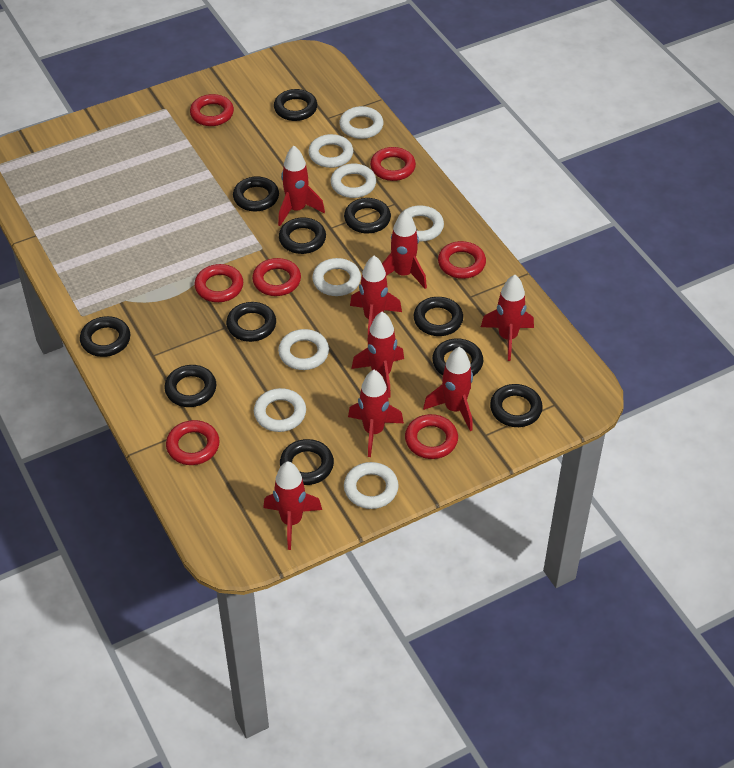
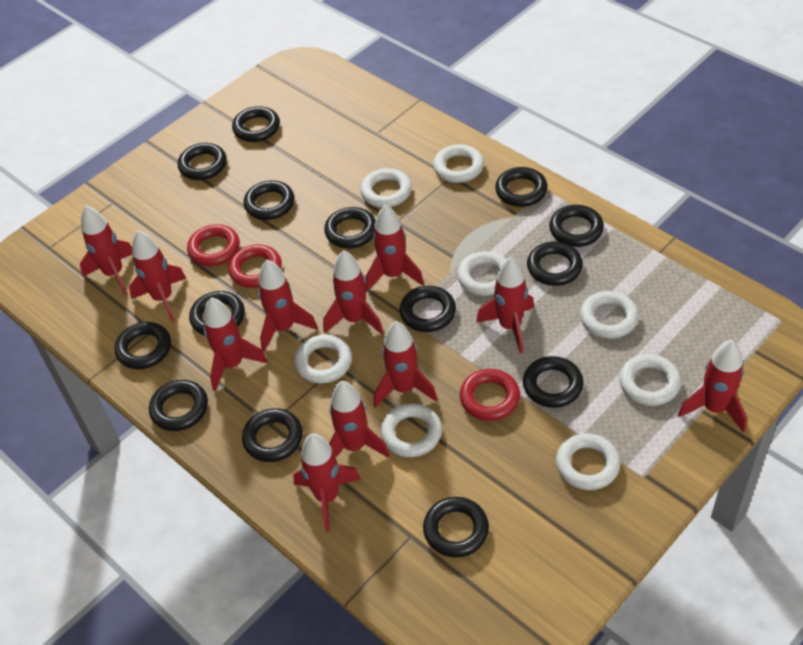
black ring: [80,316,130,357] [164,365,216,407] [226,302,276,342] [233,176,279,211] [274,89,317,121] [279,217,326,254] [280,439,334,485] [344,198,391,233] [414,297,463,336] [432,339,483,376] [490,384,543,427] = 11 -> [115,322,171,369] [149,380,208,431] [178,143,227,180] [189,291,245,336] [232,106,280,142] [242,408,303,462] [244,180,294,220] [324,207,376,248] [400,286,456,332] [423,497,489,558] [495,167,548,207] [523,356,584,408] [527,242,583,286] [549,205,604,247] = 14
red ring: [166,420,220,465] [190,94,234,126] [194,264,243,302] [252,258,301,296] [370,147,416,181] [405,414,458,459] [438,241,486,279] = 7 -> [187,224,240,266] [228,245,282,288] [460,369,520,421] = 3
red rocket: [263,461,322,550] [278,146,325,226] [348,370,404,457] [350,256,402,336] [351,312,404,398] [382,211,427,289] [423,347,473,431] [481,275,534,361] = 8 -> [80,206,132,295] [129,230,186,322] [204,297,267,391] [258,260,318,352] [293,434,361,532] [323,250,384,334] [329,381,390,458] [365,205,424,291] [374,321,437,408] [476,257,534,353] [678,340,747,433] = 11

